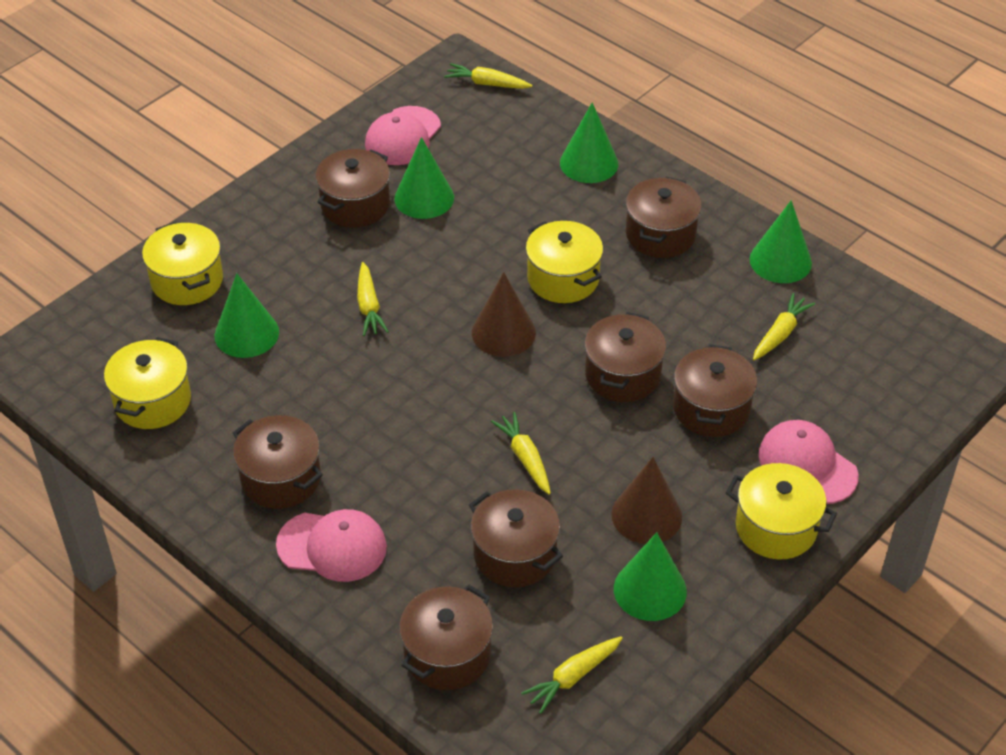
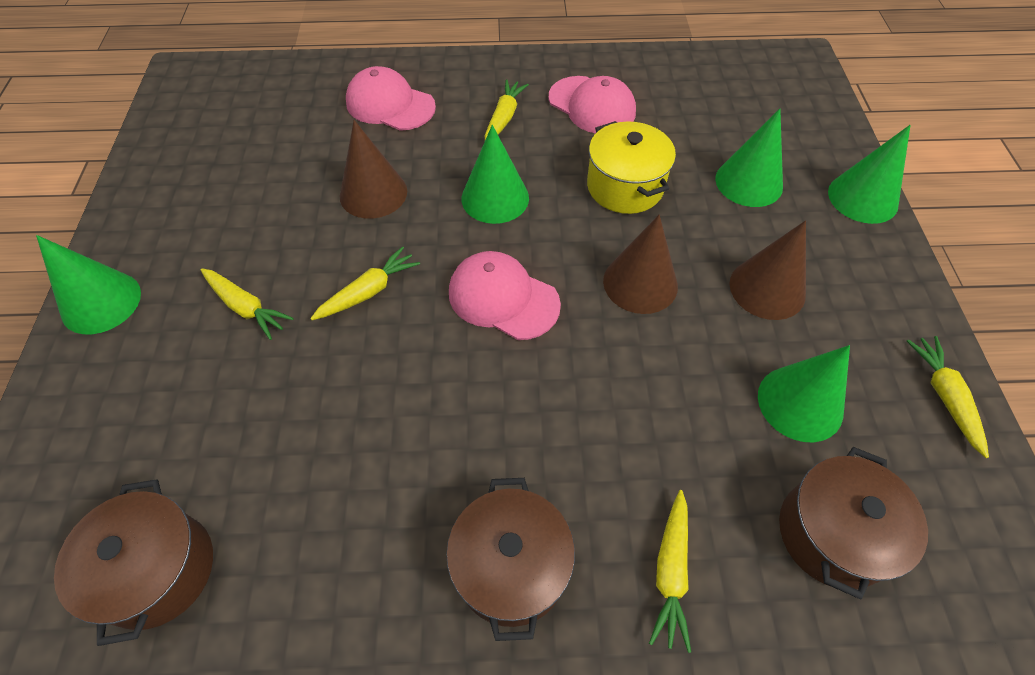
brown cone: [472,272,536,357] [611,457,682,544] = 2 -> [340,120,407,219] [603,214,678,314] [730,220,806,320] = 3
brown pot: [233,415,323,509] [315,149,390,228] [399,585,493,690] [469,489,563,587] [584,312,666,402] [626,177,702,258] [673,344,757,437] = 7 -> [54,479,213,646] [446,478,575,641] [779,447,928,599] = 3
yellow pot: [104,337,191,429] [142,222,223,305] [526,221,603,303] [726,463,837,559] = 4 -> [587,121,676,214] = 1

